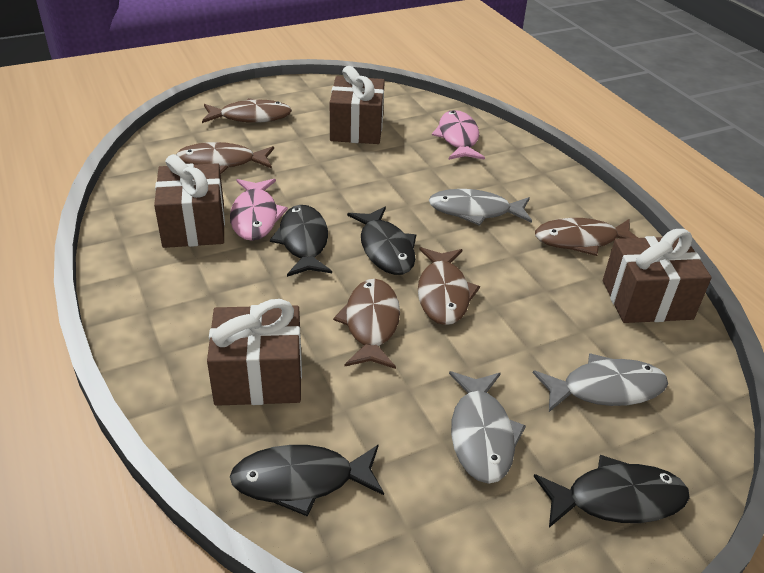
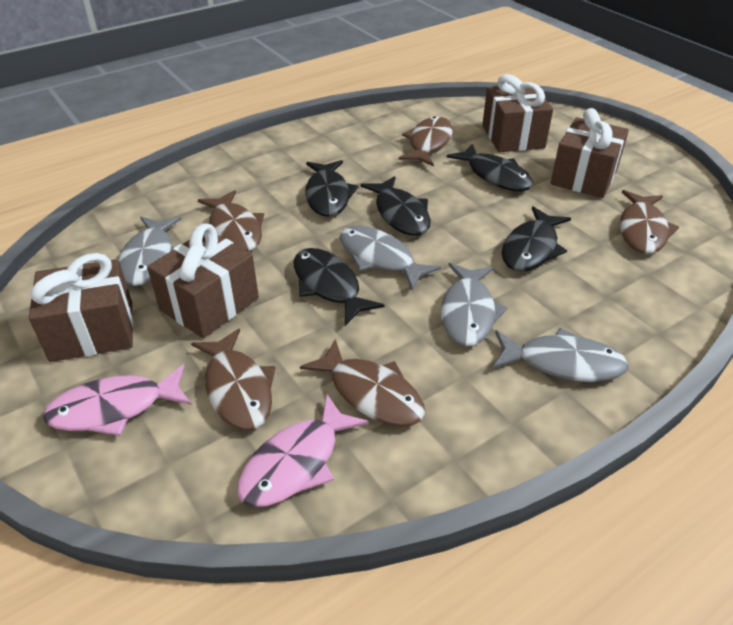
black fish: [230,445,384,517] [270,205,332,277] [347,207,416,275] [534,455,690,528] = 4 -> [294,248,384,325] [305,160,358,217] [361,176,431,236] [447,144,533,191] [502,206,571,272] = 5
grey fish: [429,189,532,226] [449,371,526,484] [533,353,668,412] = 3 -> [119,217,181,286] [340,226,441,290] [441,263,508,346] [493,328,629,382] = 4

